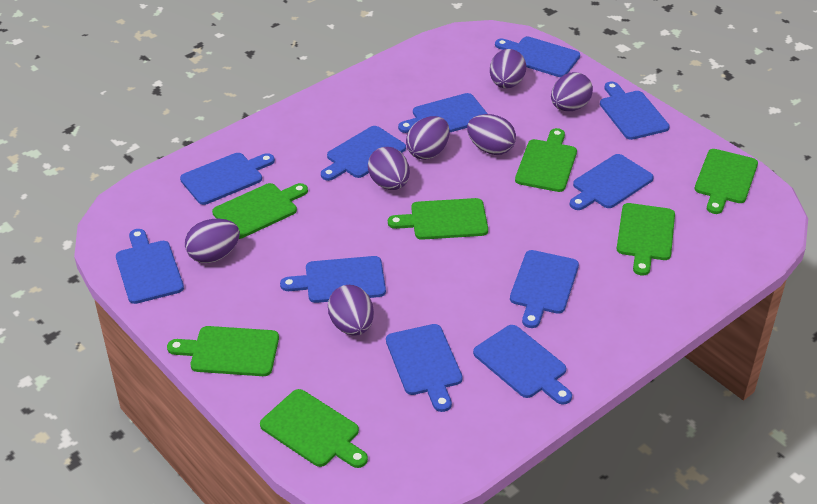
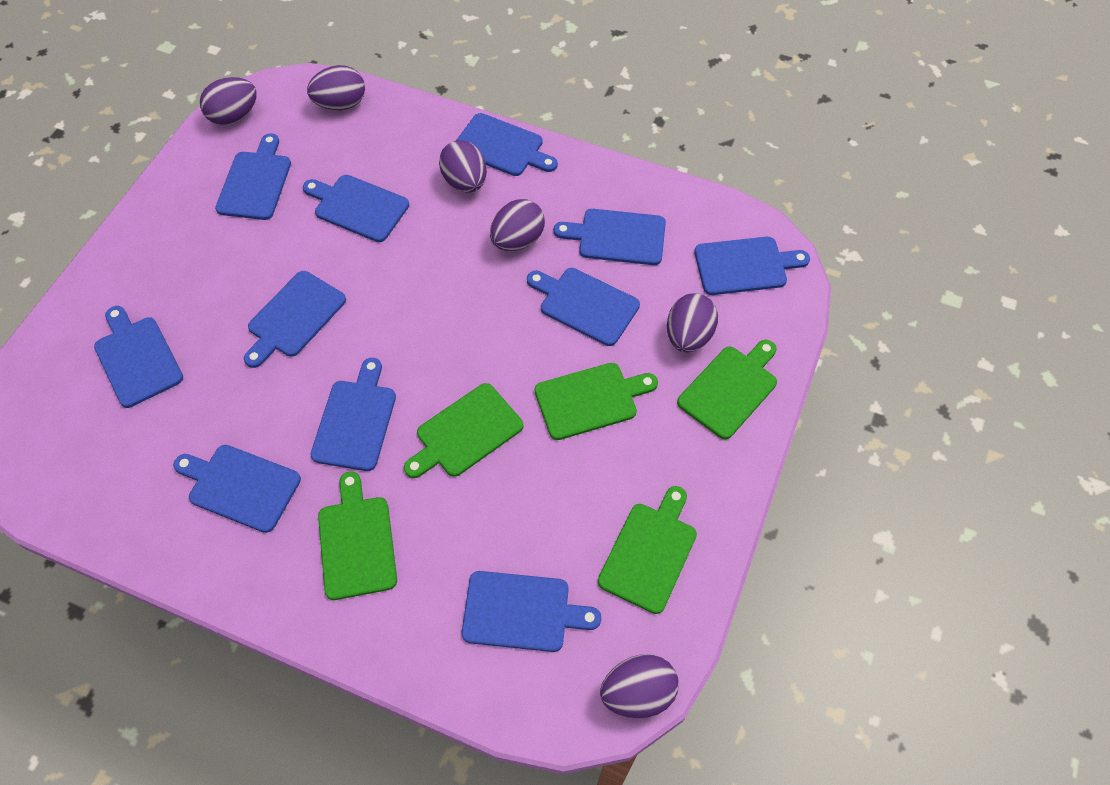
green cutting board: [167,326,279,376] [212,183,308,239] [260,389,368,468] [388,198,488,240] [515,128,577,192] [617,203,675,275] [695,149,758,214] = 7 -> [318,472,397,600] [404,383,524,478] [535,363,658,440] [598,486,697,614] [677,340,777,439] = 5
purple egg: [185,219,240,263] [328,285,374,336] [368,147,410,190] [406,116,450,160] [467,114,516,155] [490,49,526,88] [551,72,593,111] = 7 -> [200,77,257,125] [307,65,365,110] [439,140,487,193] [490,199,545,251] [600,654,679,718] [667,293,718,353] = 6

